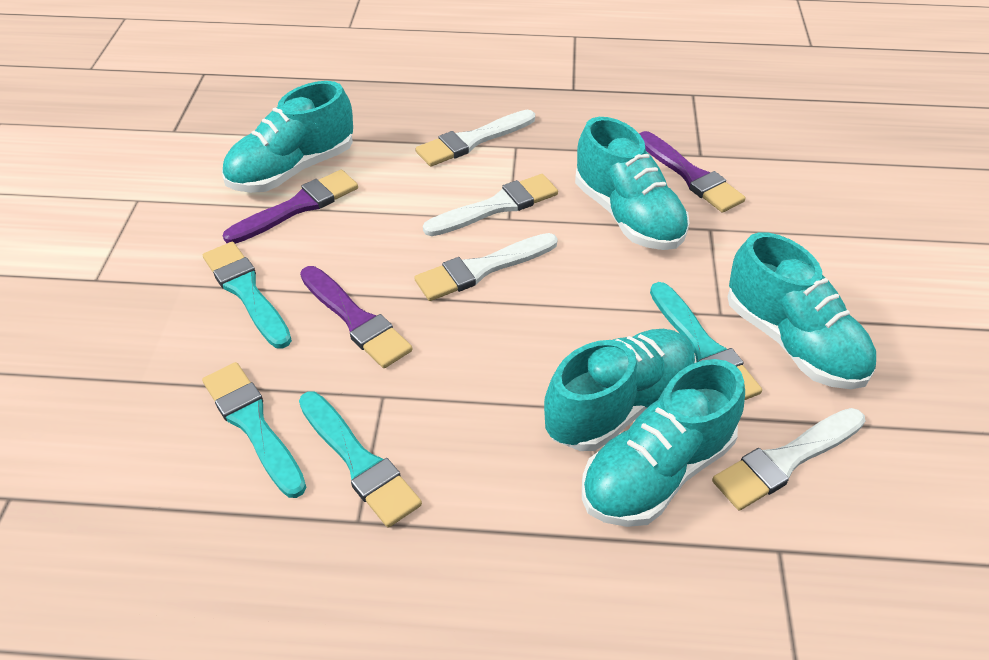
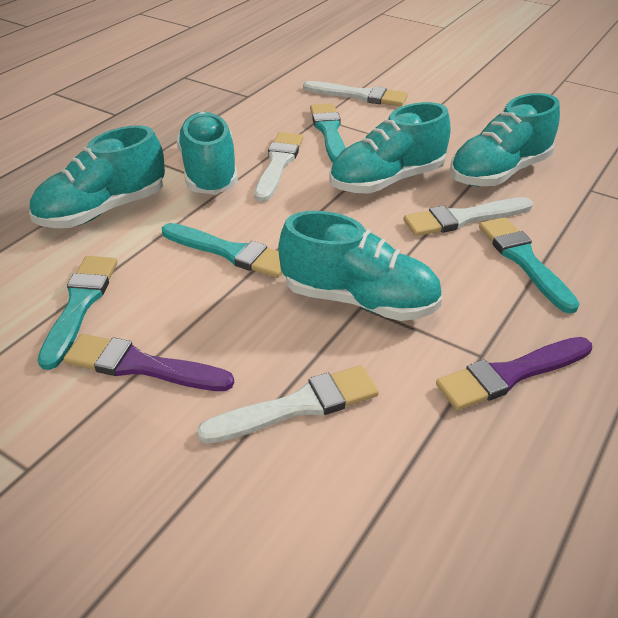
purple brush: [223,170,358,244] [300,266,412,368] [639,131,746,213] = 3 -> [63,334,234,391] [436,337,592,411] = 2

